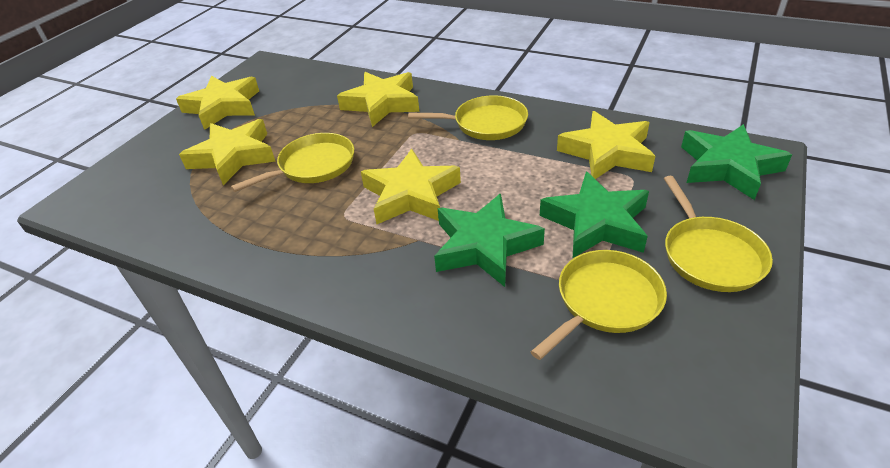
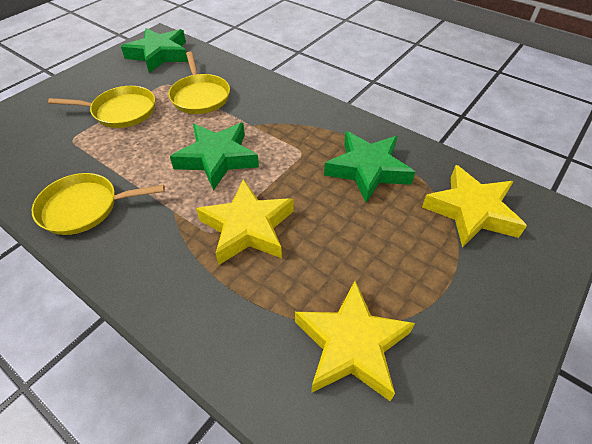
yellow pan: [231,133,354,192] [408,95,528,140] [531,250,667,360] [664,176,773,292] = 4 -> [32,173,165,235] [48,86,155,128] [169,52,230,114] = 3
yellow star: [176,76,259,130] [179,119,276,185] [337,72,419,127] [361,149,461,224] [557,111,655,179] = 5 -> [196,179,294,265] [295,281,415,401] [422,165,527,248] = 3

